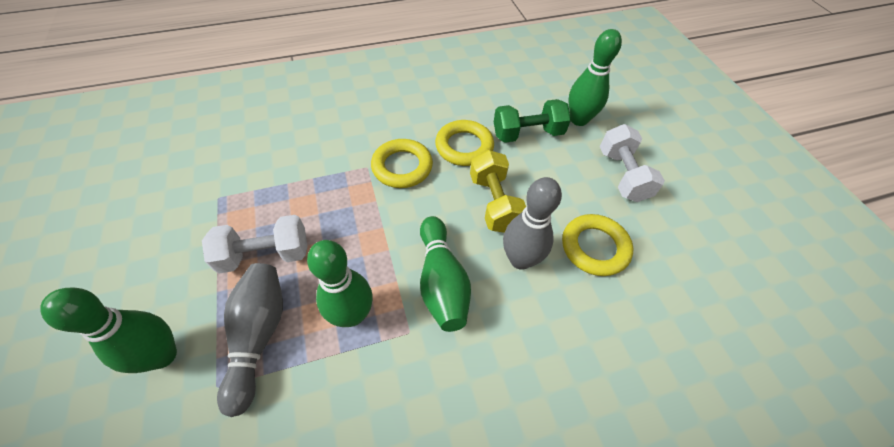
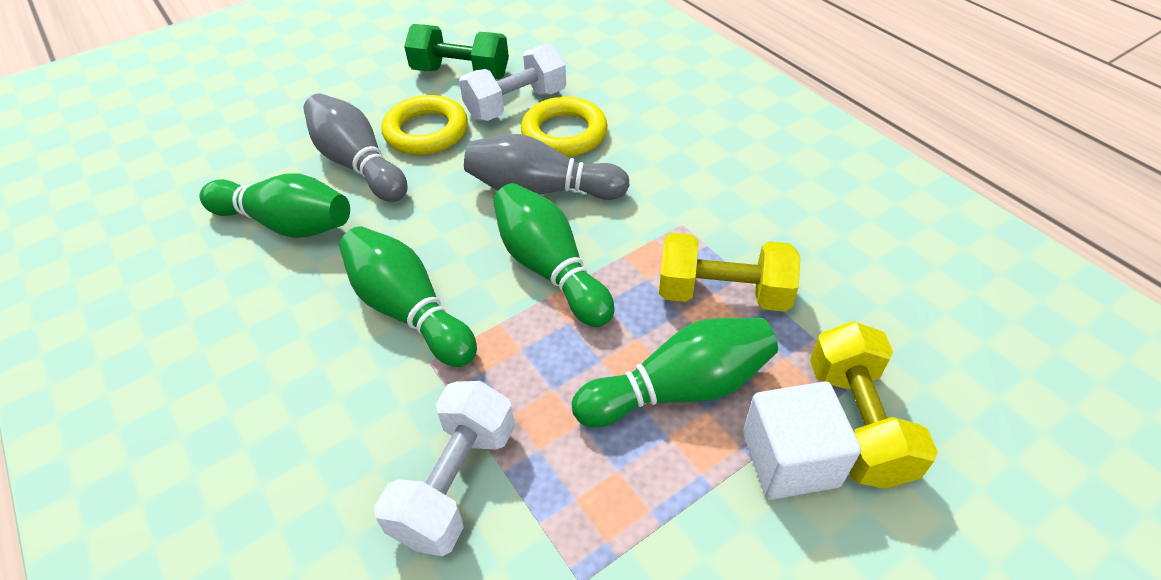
white cube: none = 0 -> [743,381,861,500] = 1
yellow dumbbell: [470,150,526,233] = 1 -> [659,233,801,312] [810,321,938,489] = 2
yellow ring: [371,139,433,188] [435,120,494,166] [562,214,633,276] = 3 -> [381,95,468,155] [521,96,608,157] = 2

